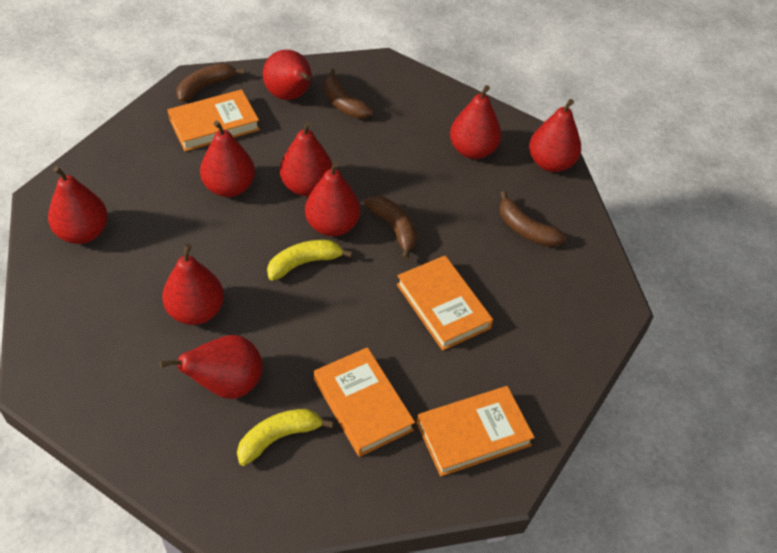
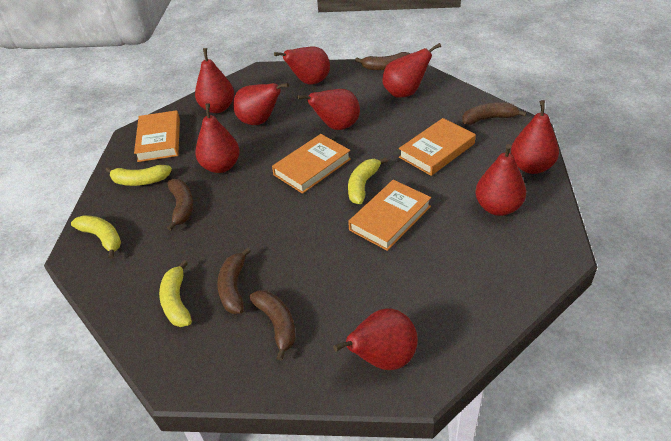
brown banana: [176,63,245,102] [323,69,373,119] [364,196,417,260] [499,191,567,247] = 4 -> [167,179,194,231] [217,247,251,314] [249,290,296,361] [355,52,411,70] [462,102,527,125] = 5
yellow banana: [237,409,334,466] [267,240,353,280] = 2 -> [71,215,121,259] [106,165,172,186] [159,260,192,327] [348,157,388,204] = 4

